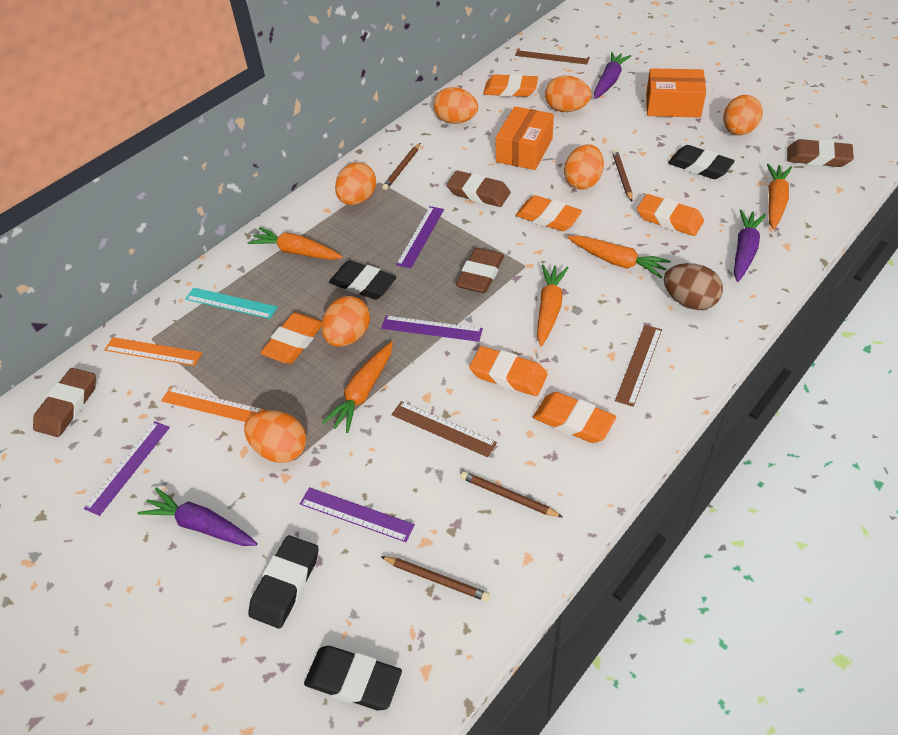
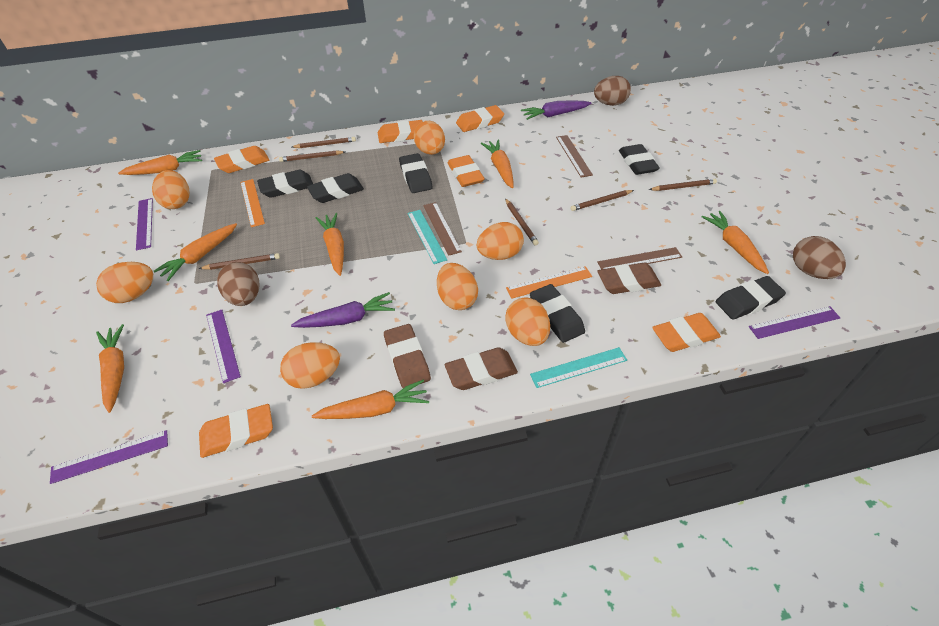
black eraser: [248,535,319,629] [304,646,402,710] [329,260,396,300] [668,145,735,179] = 4 -> [257,170,313,198] [307,173,364,203] [399,153,433,193] [530,284,585,343] [619,144,660,175] [716,276,786,320] = 6
brown egg: [664,263,723,310] = 1 -> [217,262,259,306] [594,76,631,106] [793,236,846,279] = 3
brown eraser: [33,368,96,437] [446,170,511,207] [456,248,504,293] [787,139,854,167] = 4 -> [384,324,431,388] [445,347,518,390] [597,262,661,294] = 3
brown pencil: [380,556,490,602] [382,143,420,190] [460,471,562,517] [612,149,632,202] = 4 -> [199,253,280,270] [279,150,345,162] [292,137,356,148] [505,198,539,246] [570,190,634,211] [649,179,717,191] = 6
orange box: [495,107,554,170] [646,68,706,117] = 2 -> none = 0
orange carrot: [248,227,343,260] [322,342,393,433] [537,264,568,346] [567,236,671,278] [767,164,792,229] = 5 -> [96,324,124,413] [118,150,202,175] [154,223,237,281] [312,380,429,419] [316,213,344,276] [481,140,514,188] [702,211,769,274] = 7
purple carrot: [138,487,258,546] [594,52,631,99] [734,209,766,282] = 3 -> [291,292,395,328] [521,100,591,120] = 2
turquoise ruler: [185,288,278,319] = 1 -> [408,210,447,264] [530,347,627,388] = 2

